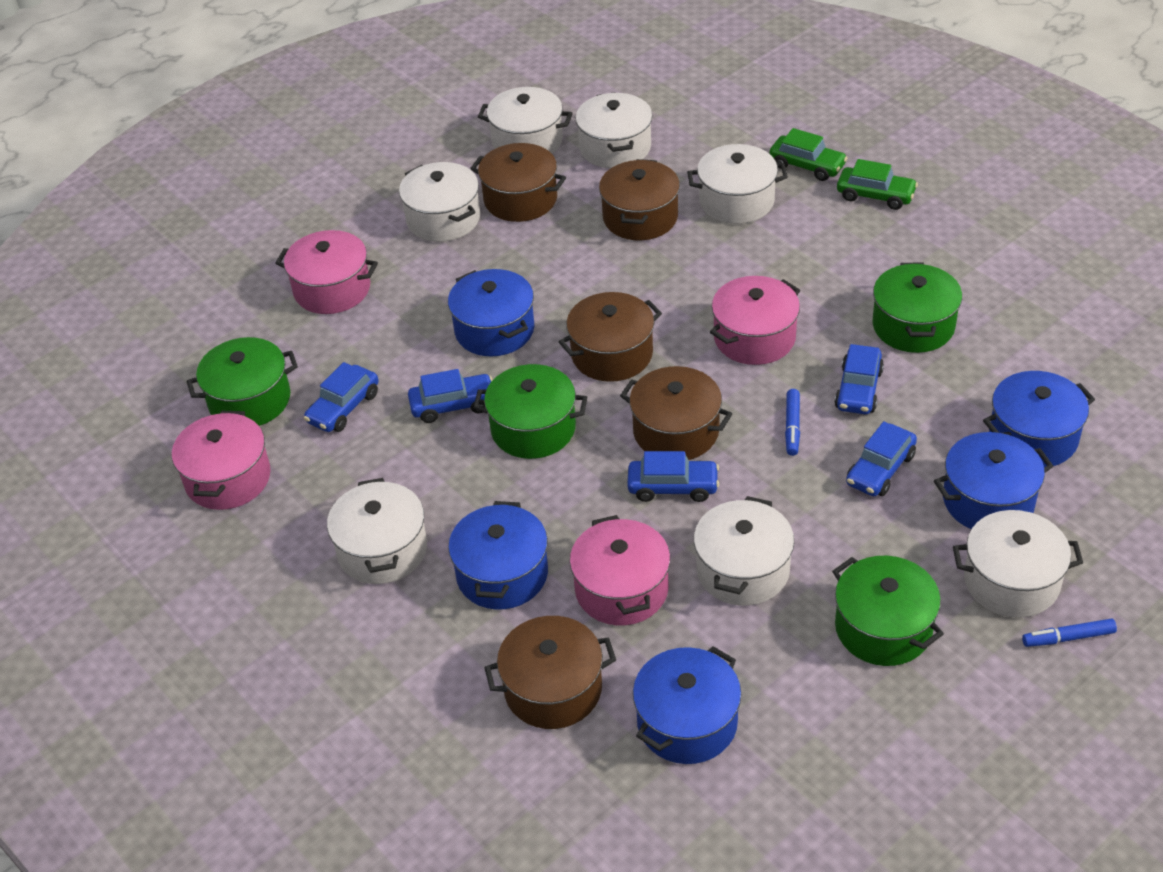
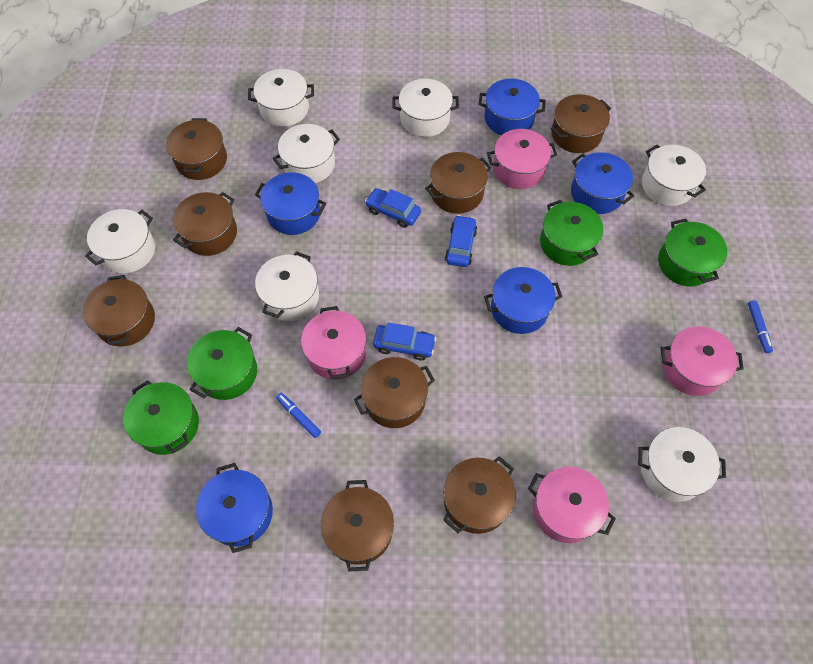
blue car: [304,362,379,432] [408,369,492,423] [627,451,719,502] [834,344,884,414] [846,421,917,496] = 5 -> [365,188,421,228] [373,323,436,360] [445,215,477,267] = 3
brown pot: [470,143,566,222] [484,616,616,729] [559,292,662,382] [599,159,680,240] [620,366,732,460] = 5 -> [83,275,155,346] [166,118,227,180] [173,192,237,256] [320,480,394,572] [354,357,435,428] [425,152,491,214] [443,456,516,534] [551,94,611,153] = 8
green car: [769,128,848,181] [837,159,918,210] = 2 -> none = 0

